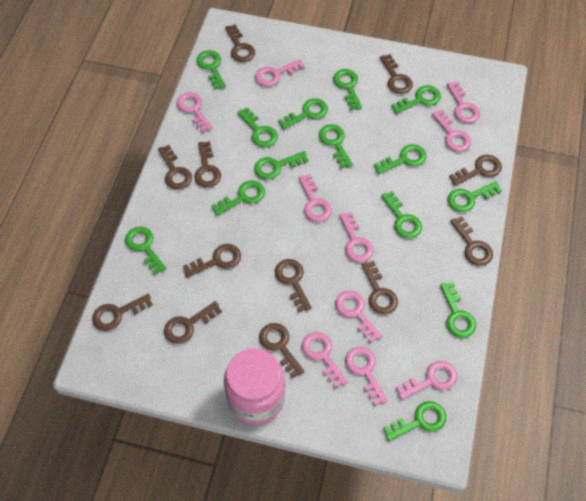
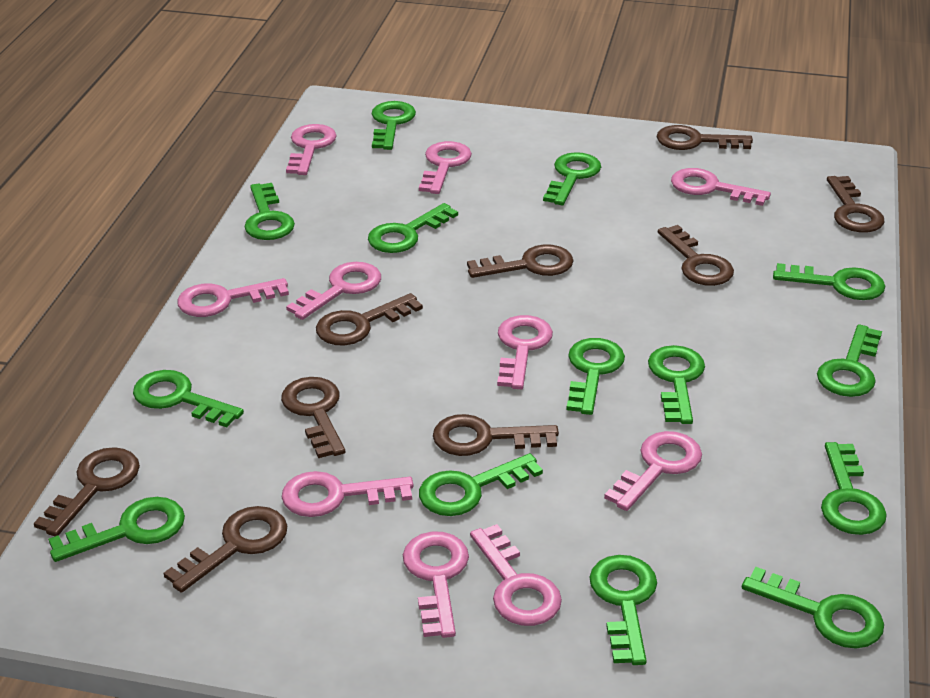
brown key: [92,294,153,331] [158,145,192,189] [164,301,222,344] [183,244,241,278] [194,141,221,187] [225,24,255,62] [259,323,305,378] [275,259,312,312] [361,261,398,315] [380,54,413,94] [449,155,502,186] [450,216,493,266] = 12 -> [34,447,140,536] [164,506,287,593] [281,377,345,458] [316,293,423,346] [433,414,559,456] [467,244,574,278] [657,125,753,150] [658,225,734,286] [827,176,885,232] = 9
pink jar: [224,348,285,424] = 1 -> none = 0

